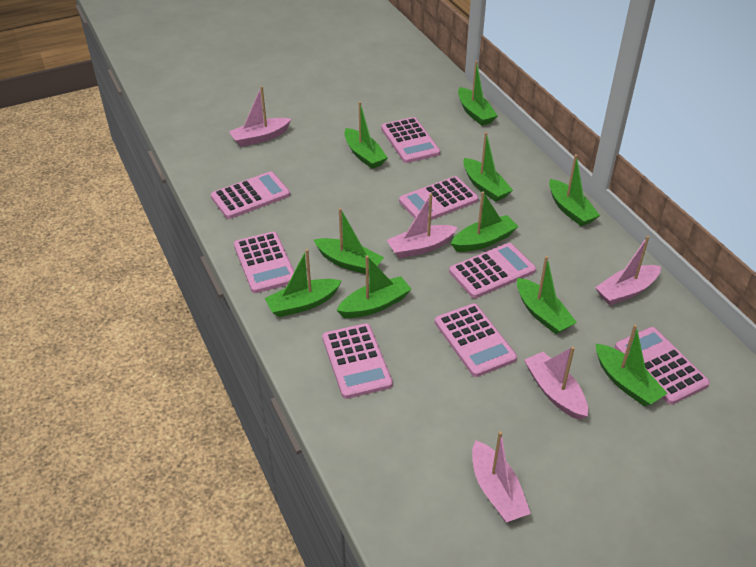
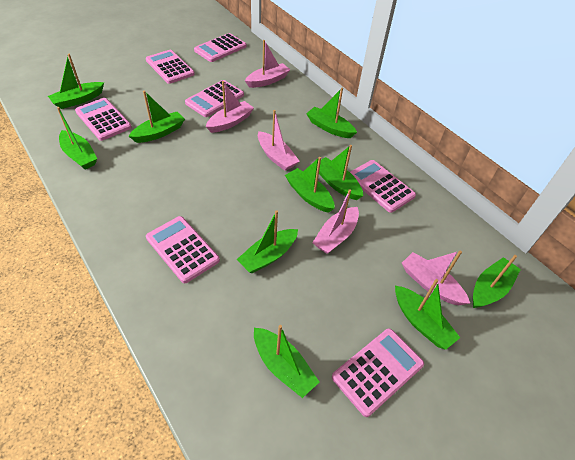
pink calculator: [211,171,290,219] [234,232,294,293] [322,323,393,399] [381,117,440,163] [399,176,479,220] [435,303,517,377] [449,243,536,298] [615,327,710,405] = 8 -> [75,98,132,141] [146,50,195,84] [146,216,220,283] [185,80,244,117] [194,33,246,62] [332,328,424,417] [350,160,416,213] = 7

